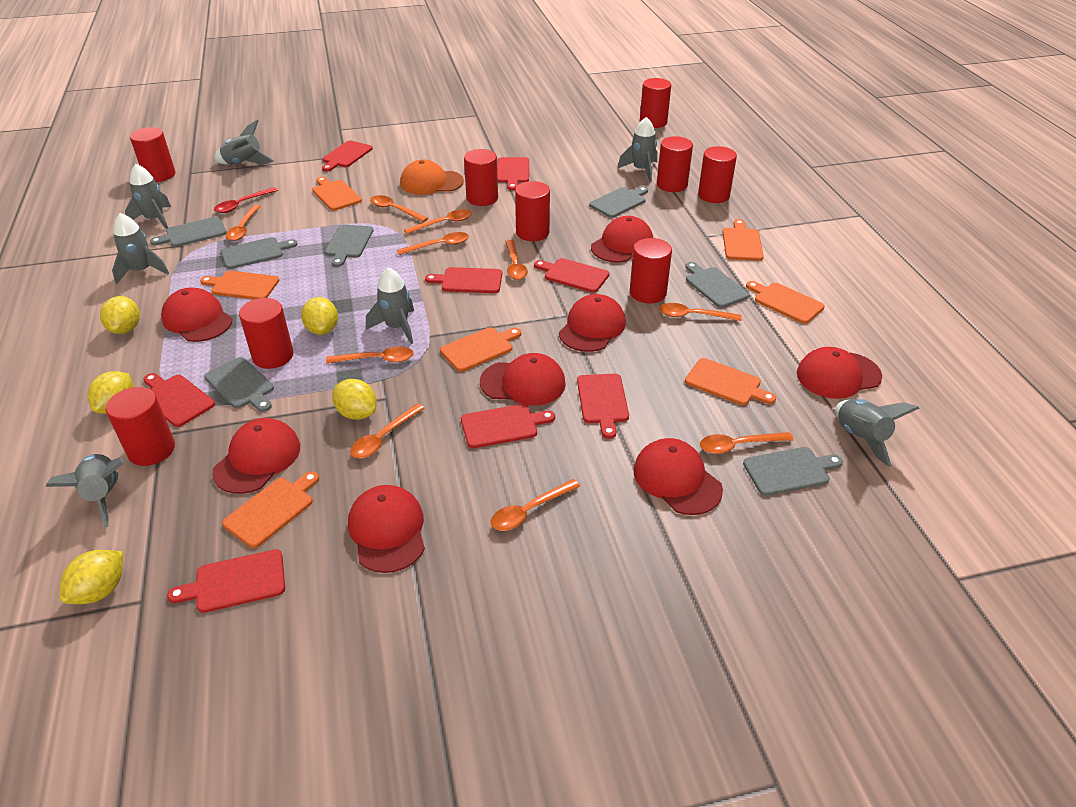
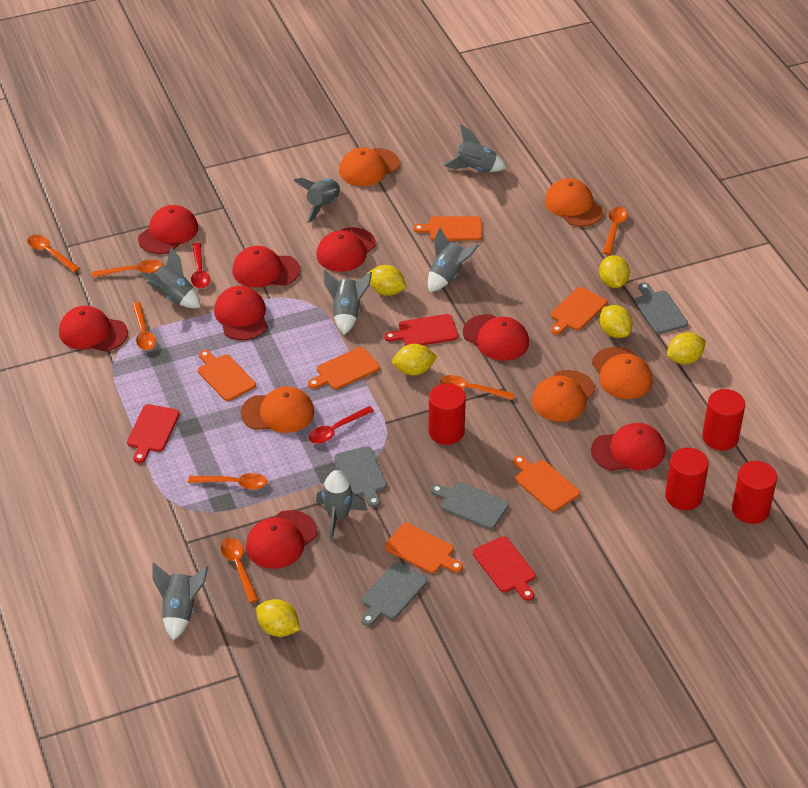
grey cutting board: [150,216,227,247] [204,357,274,412] [221,237,298,269] [325,225,373,267] [589,186,648,218] [685,262,749,308] [743,447,843,496] = 7 -> [334,446,387,508] [361,562,427,626] [431,482,509,529] [635,282,688,334] = 4
orange cap: [400,159,464,195] = 1 -> [241,386,314,433] [339,148,400,186] [532,370,595,422] [545,178,603,227] [592,347,653,399] = 5
orange cutting board: [200,271,280,299] [222,471,319,548] [312,177,362,211] [440,327,521,372] [685,358,776,405] [723,219,764,261] [746,281,825,324] = 7 -> [198,350,256,401] [308,347,380,390] [385,523,463,573] [413,216,482,241] [513,455,580,512] [551,287,607,335] = 6
orange spoon: [226,205,261,241] [326,346,414,364] [350,403,425,458] [370,195,428,222] [397,232,469,255] [404,209,472,234] [491,479,580,531] [505,239,528,280] [659,303,742,321] [700,432,793,454] = 10 -> [27,235,80,272] [92,260,163,278] [132,302,156,350] [188,473,267,489] [221,538,259,603] [440,375,514,400] [603,207,627,255] = 7
red cutting board: [144,373,215,427] [167,549,285,613] [322,140,373,172] [425,267,502,293] [461,404,555,448] [497,157,529,191] [534,258,609,293] [577,374,629,439] = 8 -> [127,404,180,463] [384,314,458,346] [473,536,536,601] = 3
red cylinder: [106,387,175,466] [130,127,175,182] [239,298,293,369] [464,149,498,206] [515,181,550,241] [630,238,672,303] [640,78,671,128] [657,136,693,192] [698,146,737,203] = 9 -> [428,383,466,445] [665,447,709,510] [702,389,745,451] [732,461,777,524] = 4
red spoon: [214,187,278,213] = 1 -> [191,243,210,288] [308,406,374,444] = 2
yellow lemon: [60,550,123,604] [88,371,134,414] [100,296,140,334] [301,297,338,335] [332,379,377,420] = 5 -> [256,599,300,637] [367,265,406,296] [392,344,438,376] [599,255,630,288] [599,305,633,338] [667,332,706,364] = 6

